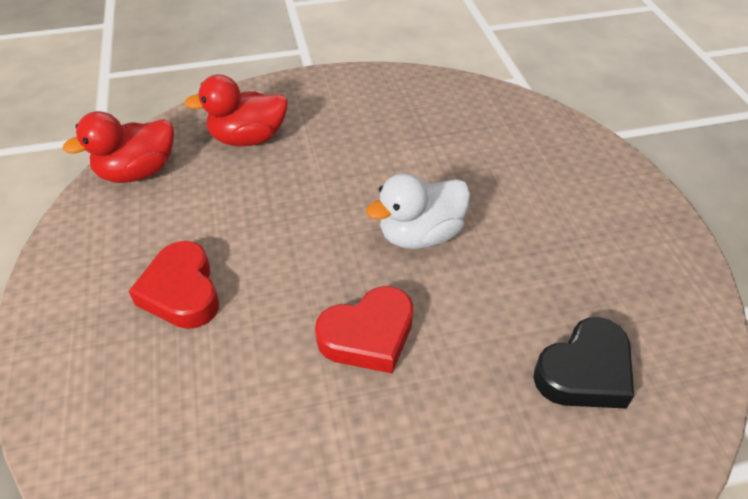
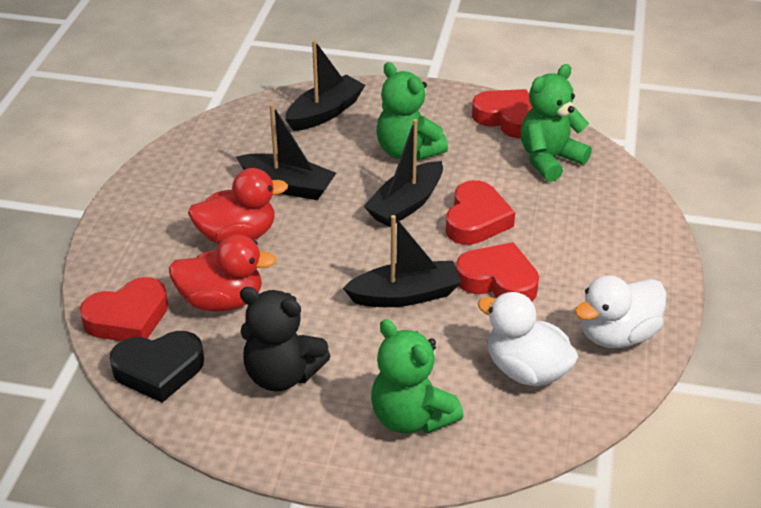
black boat: none = 0 -> [236,104,336,200] [285,40,365,131] [343,215,461,307] [364,119,443,227] = 4
black teddy bear: none = 0 -> [240,287,331,391] = 1
green teddy bear: none = 0 -> [371,319,464,434] [377,62,448,160] [521,64,592,182] = 3
red heart: [129,241,219,329] [315,286,413,373] = 2 -> [80,277,168,341] [446,180,515,245] [456,242,539,301] [472,89,533,138] = 4
white duck: [366,173,470,249] = 1 -> [478,292,578,387] [575,275,667,348] = 2

